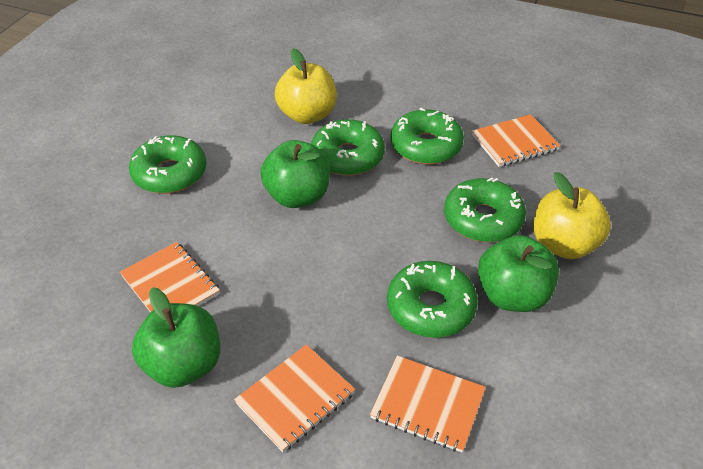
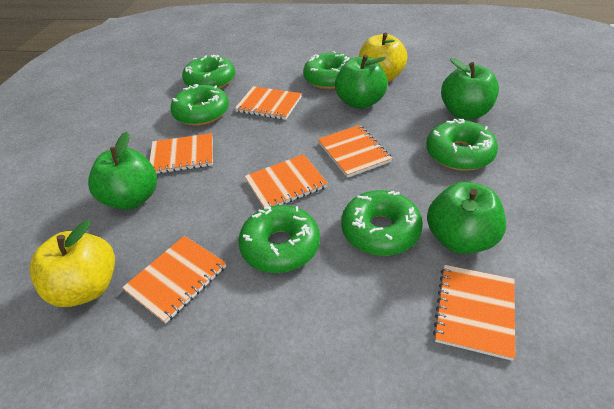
green apple: [132,287,220,388] [261,140,330,208] [478,235,559,312] = 3 -> [88,132,157,210] [335,55,388,109] [427,182,506,254] [441,58,499,119] = 4
green donut: [129,135,207,194] [311,119,385,176] [387,261,478,338] [391,108,464,165] [444,178,526,242] = 5 -> [170,84,229,126] [182,55,235,89] [238,205,320,273] [303,51,351,89] [341,190,423,256] [426,119,498,171] = 6
orange notebook: [120,242,220,313] [234,344,355,452] [370,355,486,453] [472,114,560,167] = 4 -> [122,236,226,323] [149,133,213,174] [235,86,302,120] [245,154,328,208] [318,125,392,178] [433,265,515,361] = 6

